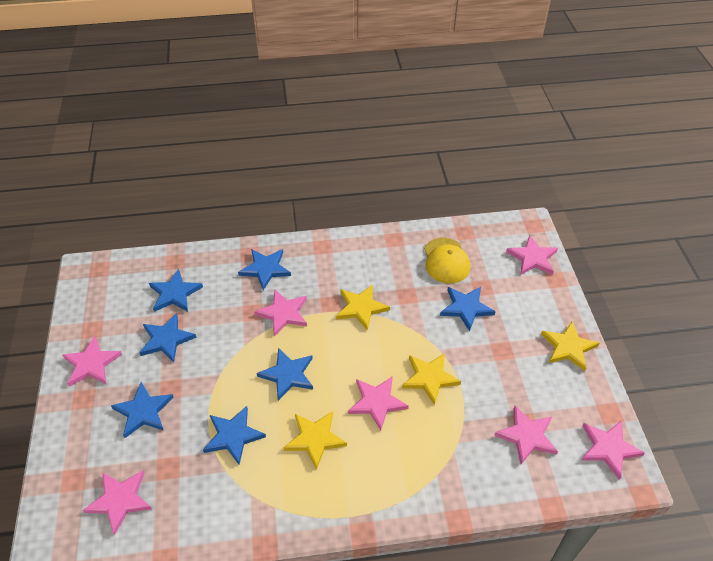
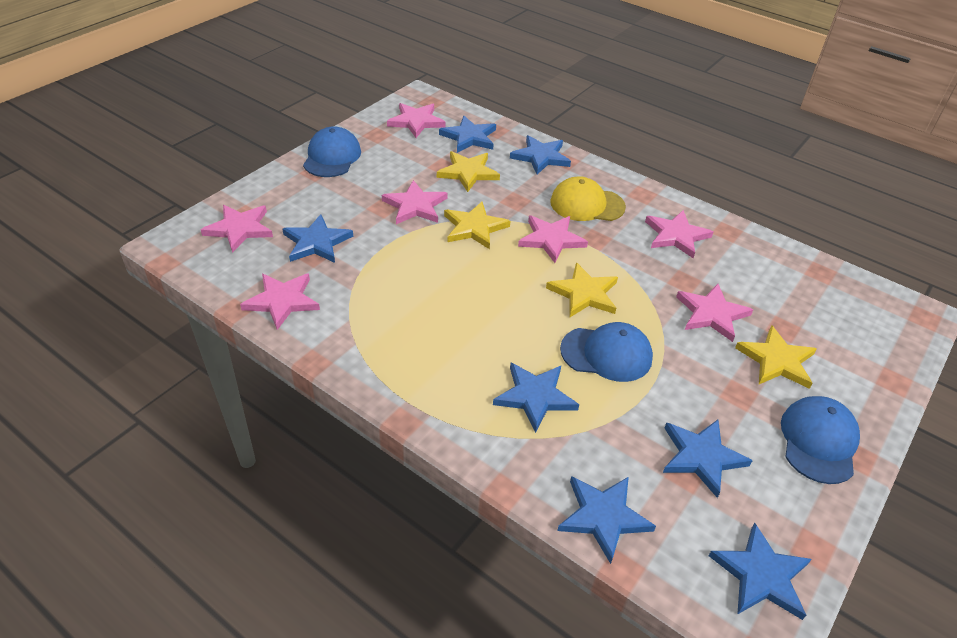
blue cap: none = 0 -> [303,126,361,177] [560,322,653,382] [781,396,860,484] = 3

